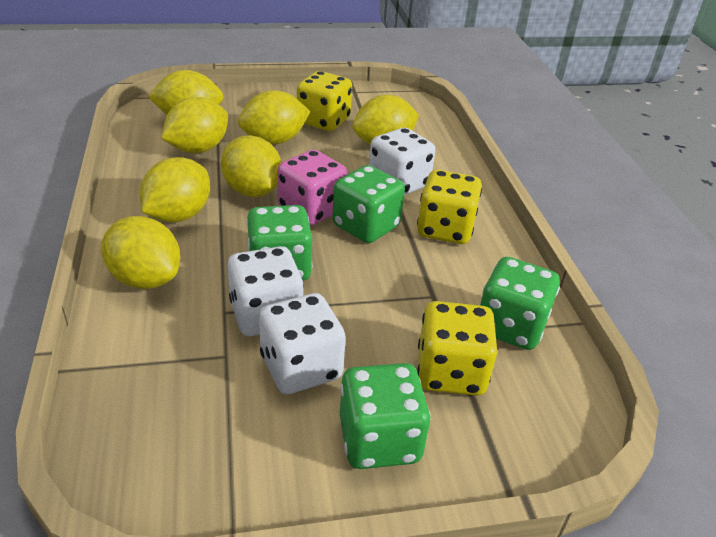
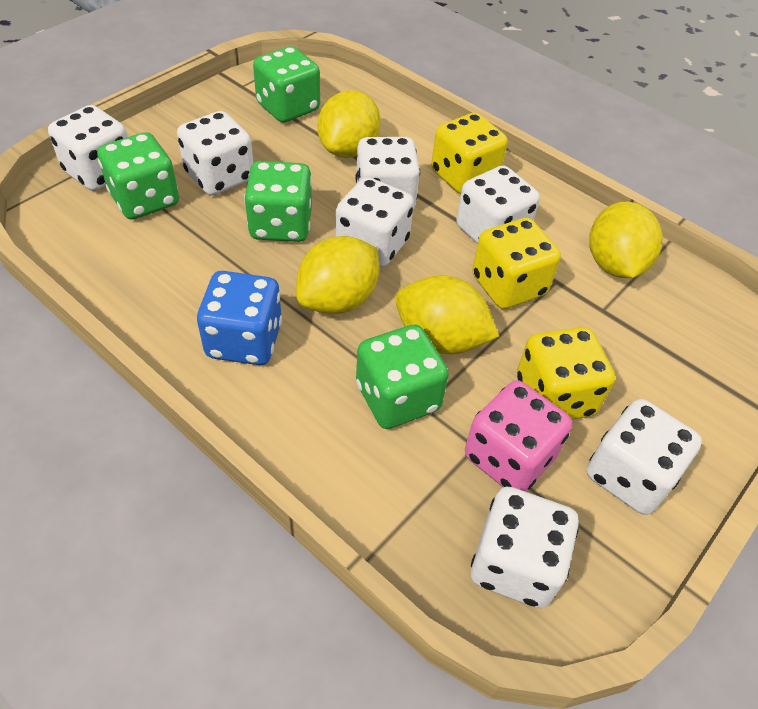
blue dice: none = 0 -> [197,271,282,365] = 1
white dice: [227,246,304,336] [259,293,346,394] [369,128,435,195] = 3 -> [48,105,128,191] [177,111,253,196] [336,177,414,268] [356,137,420,209] [456,166,540,244] [471,487,579,608] [587,399,702,515] = 7
yellow lemon: [101,216,181,289] [140,157,210,222] [148,70,224,115] [161,97,228,153] [221,135,281,197] [238,90,310,144] [353,95,419,145] = 7 -> [296,236,379,314] [317,90,381,158] [396,275,499,354] [589,202,663,278] = 4

